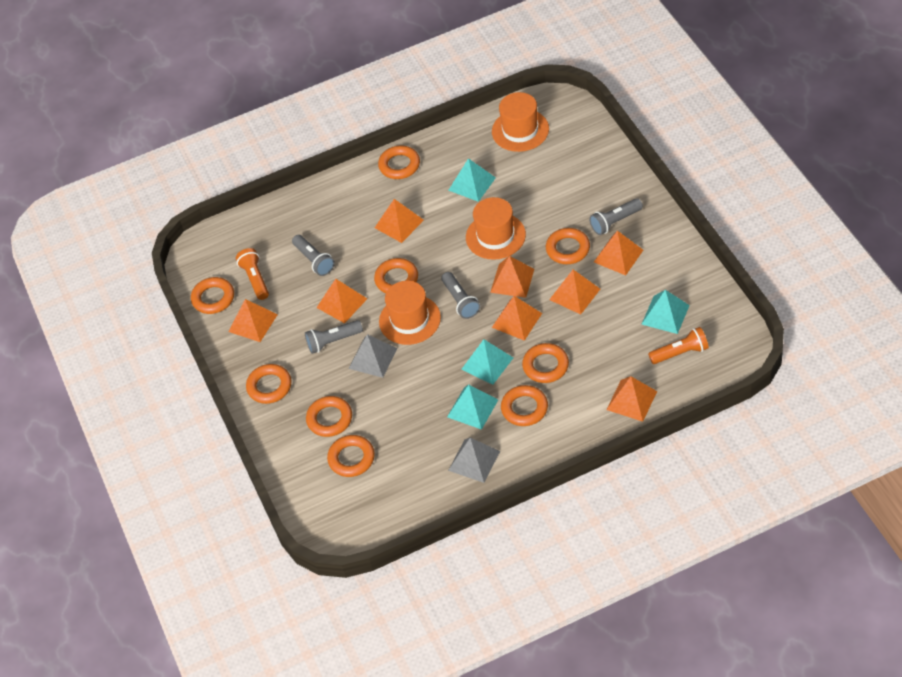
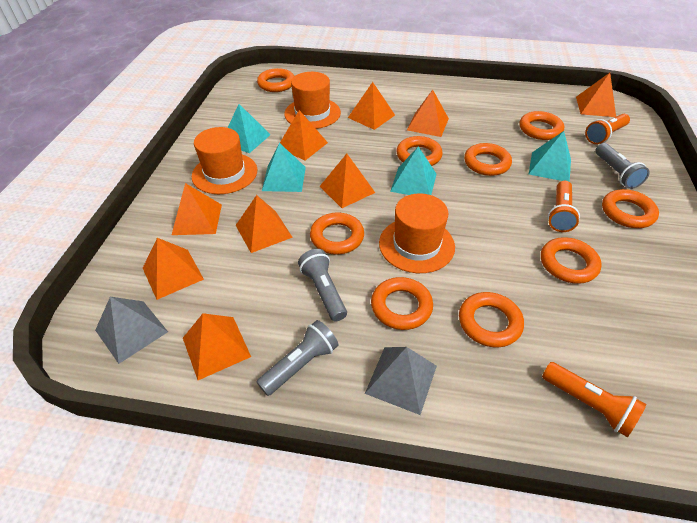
grey flashlight: [292,235,335,276] [305,320,363,354] [441,272,480,319] [589,198,643,235] = 4 -> [257,320,338,396] [298,249,347,322] [595,143,650,189] = 3
orange flashlight: [236,248,269,300] [648,327,709,364] = 2 -> [542,362,646,437] [548,181,580,232] [585,114,630,144] = 3
orange pyramid: [229,299,278,342] [317,279,367,323] [375,199,424,243] [490,256,534,298] [492,296,542,341] [549,270,600,315] [594,231,643,275] [606,376,657,422] = 8 -> [143,238,204,300] [172,183,222,235] [183,313,251,380] [236,195,293,253] [280,110,328,160] [320,154,375,208] [348,82,395,130] [407,90,449,137] [576,73,616,117] = 9

